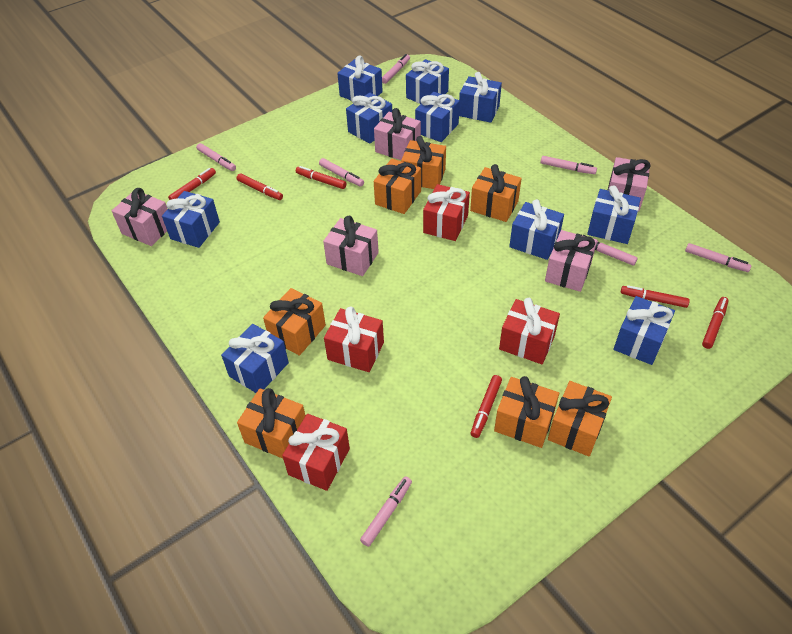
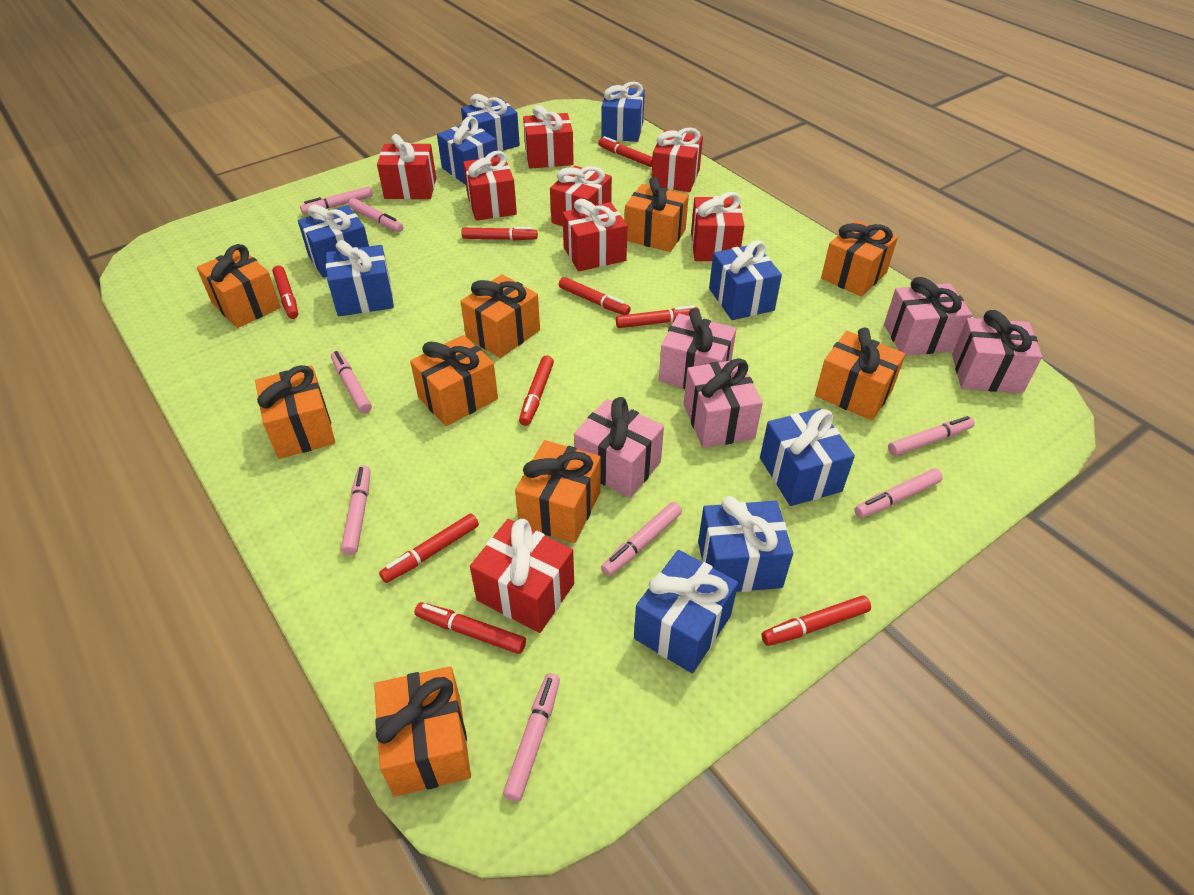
blue gift: [162,191,220,248] [221,324,289,393] [337,56,383,101] [346,93,392,144] [406,59,449,104] [415,92,460,142] [459,72,502,123] [509,199,564,260] [587,185,641,244] [613,296,675,365] = 10 -> [298,205,369,278] [326,240,394,316] [437,116,498,185] [461,94,520,151] [601,81,645,142] [634,550,738,673] [698,496,793,592] [709,240,782,320] [760,408,855,506] = 9
orange gift: [237,388,306,458] [263,288,326,356] [374,159,421,214] [401,136,446,189] [470,164,522,222] [494,376,559,448] [548,381,612,457] = 7 -> [197,244,281,328] [255,365,335,459] [374,667,471,796] [410,335,498,426] [461,274,540,358] [515,440,601,543] [625,177,689,252] [815,328,906,420] [821,220,898,297] = 9
pink marker: [196,143,236,171] [319,158,364,187] [360,476,412,547] [382,54,410,84] [541,156,597,174] [583,235,638,266] [685,243,752,272] = 7 -> [300,186,373,214] [331,351,372,413] [341,465,370,555] [348,198,403,232] [503,673,560,801] [601,502,682,576] [855,469,943,518] [888,416,975,456] = 8
red gift: [282,414,350,491] [324,306,384,372] [423,184,470,241] [499,298,560,364] = 4 -> [377,134,436,199] [463,151,517,221] [470,519,574,633] [523,105,574,169] [550,166,612,226] [562,199,628,271] [651,127,703,192] [691,192,744,261] = 8
red marker: [168,168,216,200] [237,173,283,200] [296,166,346,189] [471,375,502,438] [621,285,690,308] [702,297,729,349] = 6 -> [272,265,298,319] [379,513,479,583] [415,602,526,654] [461,227,538,240] [519,356,554,426] [559,277,631,315] [598,136,653,167] [616,305,700,328] [762,596,871,646] = 9

